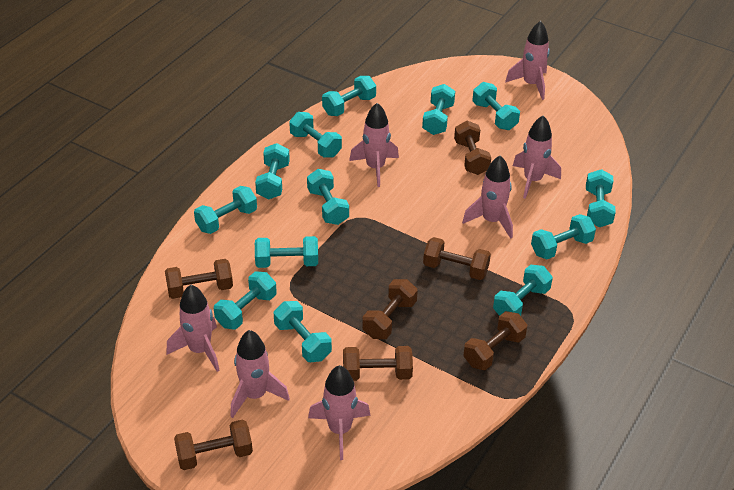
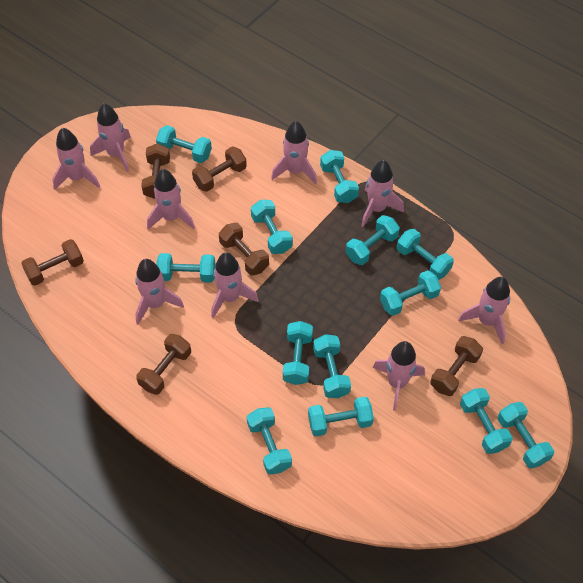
brown dumbbell: [165,259,233,299] [174,420,253,470] [343,346,413,381] [362,279,418,339] [423,237,491,280] [454,121,491,175] [463,311,527,370] = 7 -> [21,239,84,286] [136,334,191,395] [141,143,170,199] [192,146,247,192] [219,223,269,275] [430,336,483,396] = 6
pink rocket: [166,285,220,372] [230,330,290,418] [308,365,370,460] [349,103,399,187] [462,156,513,239] [505,21,550,100] [513,116,561,199] = 7 -> [52,128,100,190] [90,103,131,172] [135,259,184,324] [147,169,195,230] [211,252,259,318] [271,121,317,184] [361,160,404,227] [373,341,425,411] [458,277,510,344] = 9

